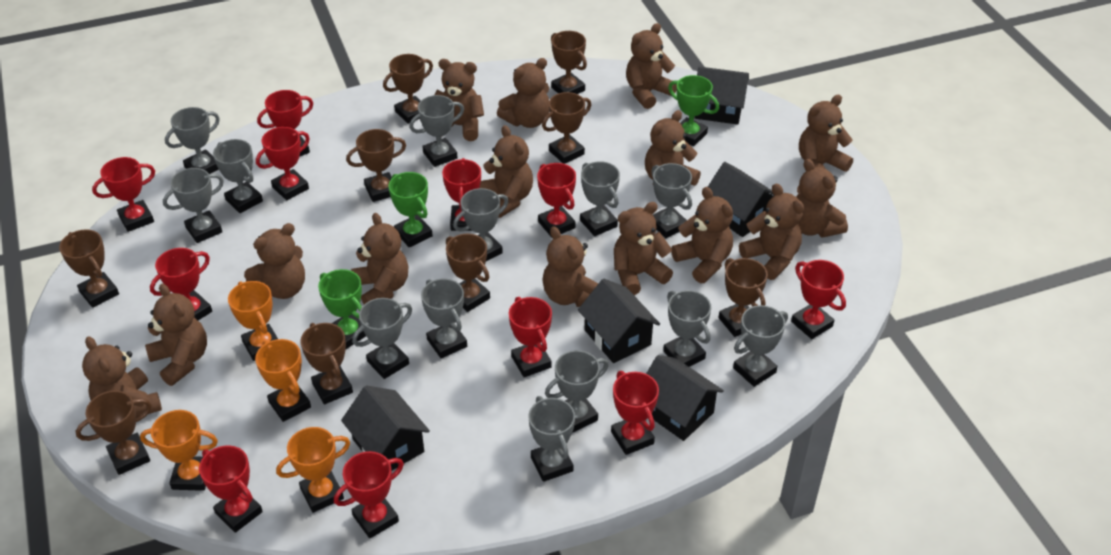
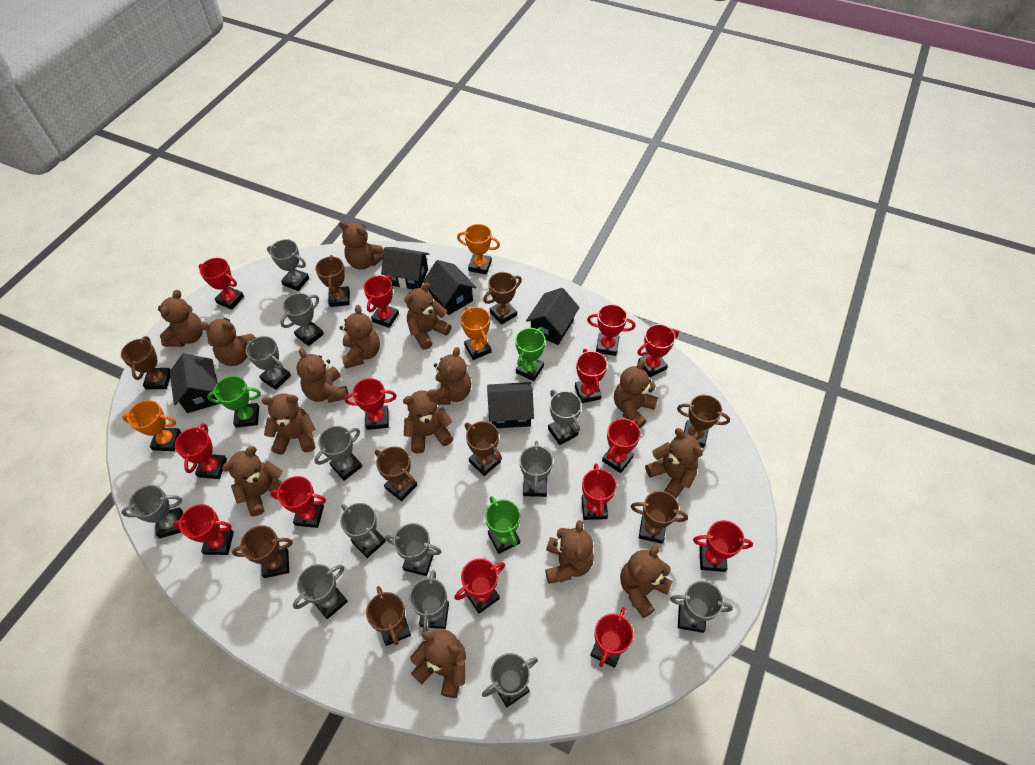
orange trophy: [140,410,218,491] [228,281,278,361] [255,339,311,422] [276,427,350,513] = 4 -> [122,400,181,451] [457,224,500,275] [461,306,491,360] = 3
red trophy: [92,157,155,232] [150,248,212,320] [199,445,263,533] [256,127,310,200] [257,90,313,157] [334,451,404,538] [442,158,481,231] [509,297,552,377] [537,163,576,237] [611,371,659,455] [791,260,846,339] = 11 -> [173,504,234,555] [175,423,227,479] [199,258,244,310] [270,476,326,528] [344,378,397,430] [363,275,399,328] [454,558,505,613] [575,349,607,403] [581,463,617,520] [587,304,635,356] [590,608,634,668] [602,418,640,473] [637,324,679,378] [693,520,753,572] = 14

